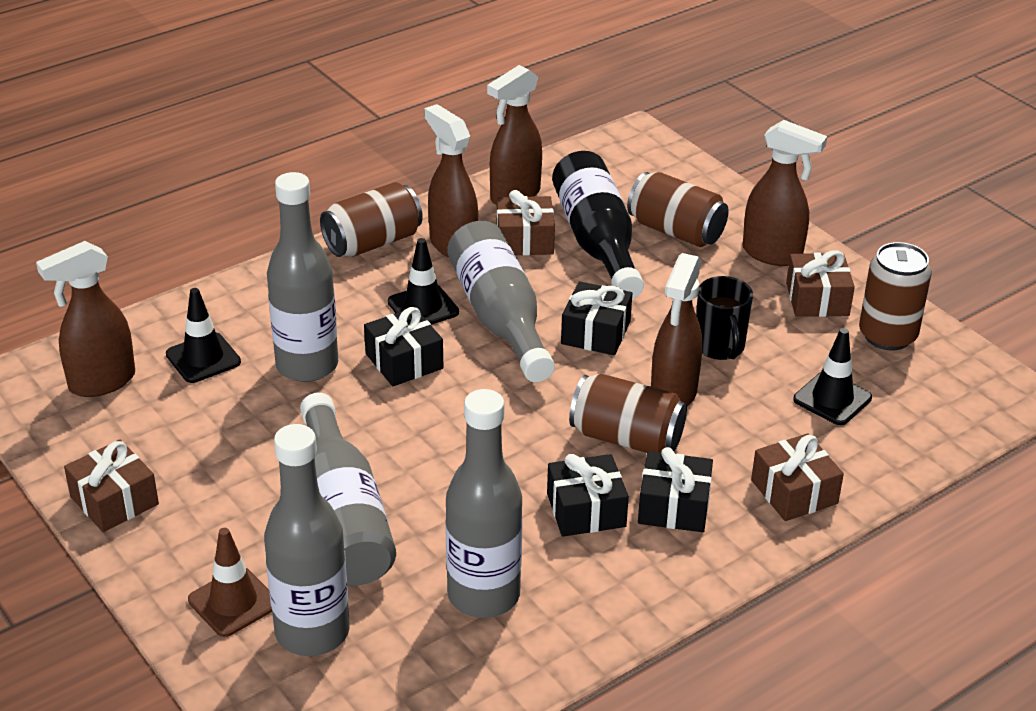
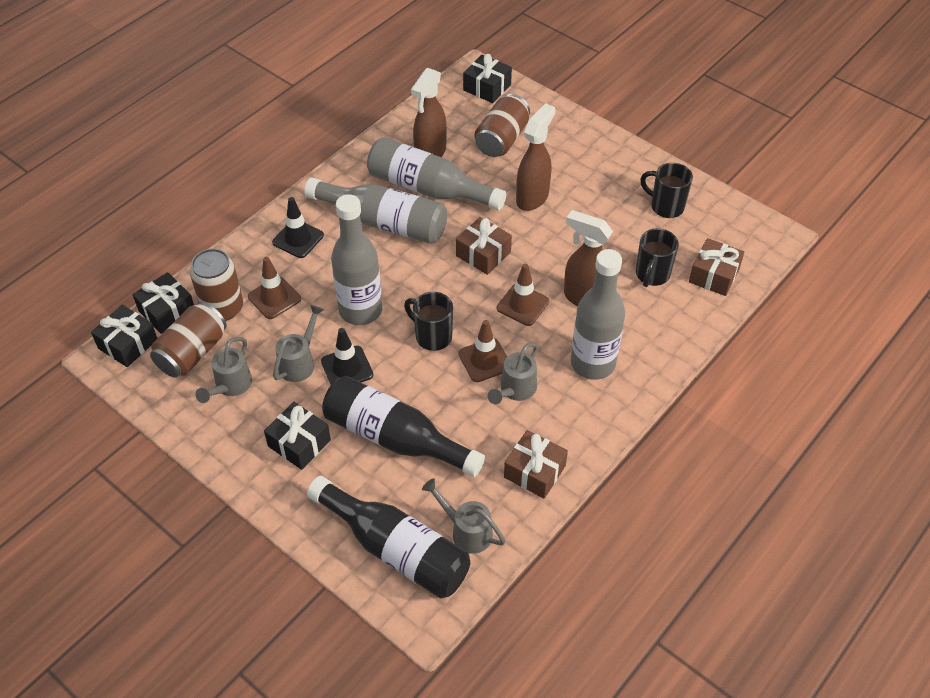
black bottle: [552,151,644,299] = 1 -> [307,476,470,599] [322,376,485,477] = 2
black mug: [696,276,753,360] = 1 -> [404,292,453,351] [636,228,679,287] [640,163,693,218] = 3
black traffic cone: [166,288,241,383] [388,238,459,325] [793,328,872,425] = 3 -> [272,197,324,258] [321,328,373,385] = 2
brown can: [320,182,423,257] [569,374,687,453] [627,172,729,247] [859,242,931,351] = 4 -> [150,302,227,377] [190,249,243,321] [475,94,530,157] = 3
brown gift: [64,440,159,532] [496,190,555,255] [751,433,844,521] [786,250,855,317] = 4 -> [456,217,512,275] [504,430,568,499] [689,238,744,296] = 3
brown spray bottle: [36,241,135,397] [424,104,478,257] [487,65,542,205] [651,253,703,406] [743,120,827,266] = 5 -> [411,68,447,157] [516,103,555,211] [564,210,613,306] = 3
brown traffic cone: [188,528,272,637] = 1 -> [248,257,301,319] [458,320,507,382] [497,264,549,326] = 3
grey bottle: [264,424,350,656] [267,172,338,382] [300,393,396,586] [445,389,523,618] [447,221,555,382] = 5 -> [304,178,447,244] [331,194,382,325] [367,137,506,211] [571,249,625,380] = 4
grey watering can: none = 0 -> [196,337,252,403] [273,305,324,382] [422,478,506,554] [488,343,538,404] = 4

